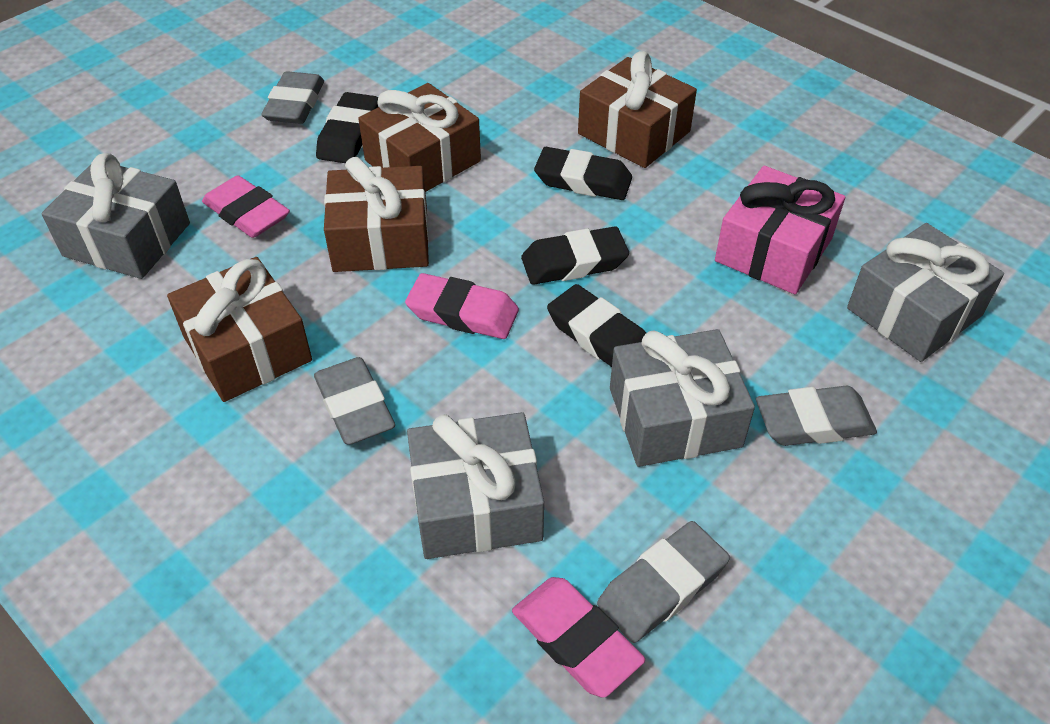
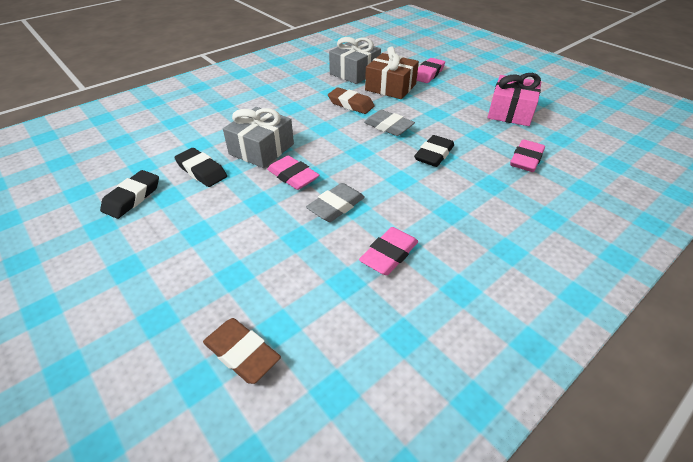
black eraser: [316,92,379,163] [521,226,629,285] [534,147,632,200] [547,284,646,367] = 4 -> [100,170,159,219] [174,148,227,187] [414,135,454,167] = 3
brown eraser: none = 0 -> [203,318,281,384] [328,87,375,114] = 2
brown gift: [167,257,312,402] [324,157,429,272] [358,83,481,192] [578,51,697,168] = 4 -> [365,46,419,99] = 1
grey eraser: [261,71,324,124] [314,357,395,445] [597,521,730,643] [756,386,877,446] = 4 -> [306,183,365,222] [364,110,415,136] = 2
grey gift: [41,153,190,279] [407,412,544,559] [610,329,755,467] [847,223,1004,362] = 4 -> [223,107,294,168] [329,37,381,84] = 2
pink eraser: [202,175,290,238] [405,273,519,339] [512,577,645,698] = 3 -> [267,155,319,190] [359,227,418,275] [417,58,445,83] [510,139,545,172] = 4

